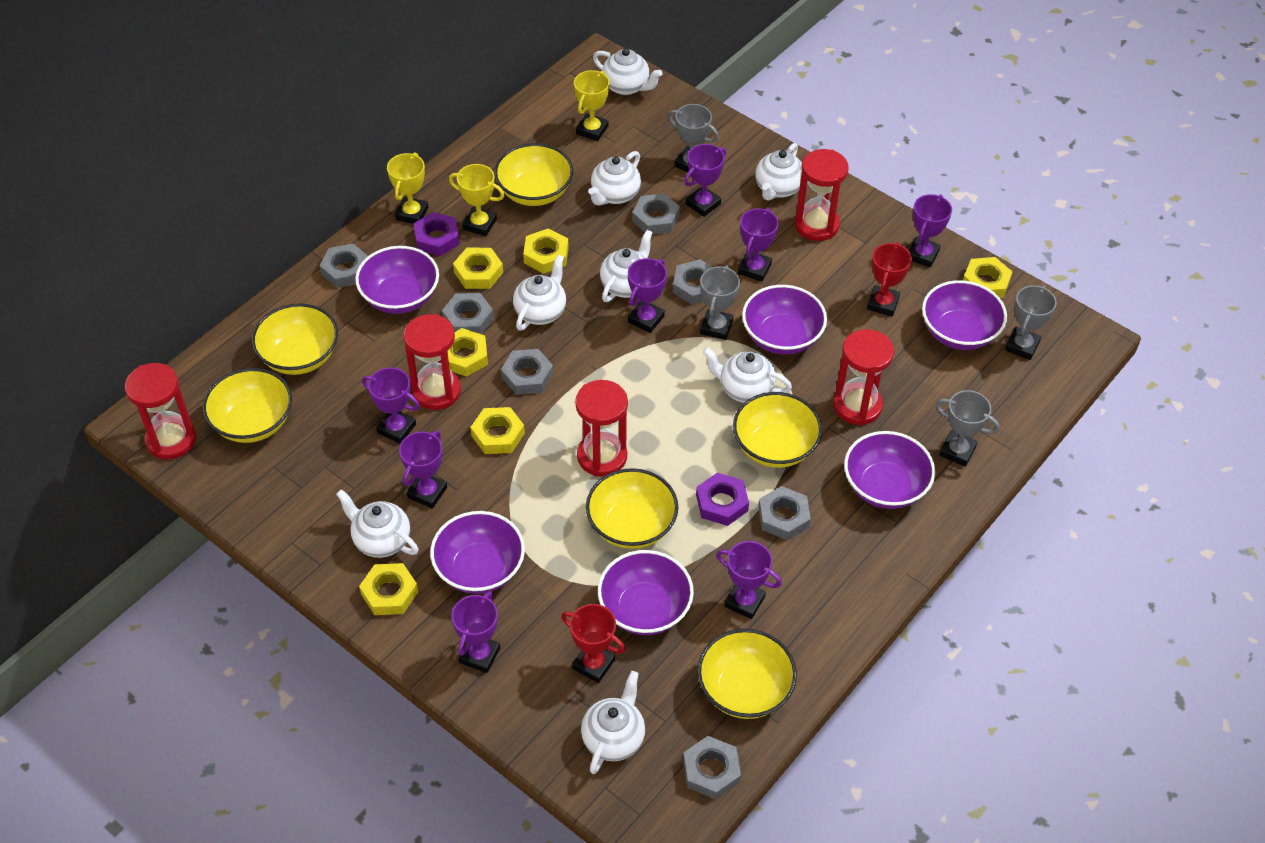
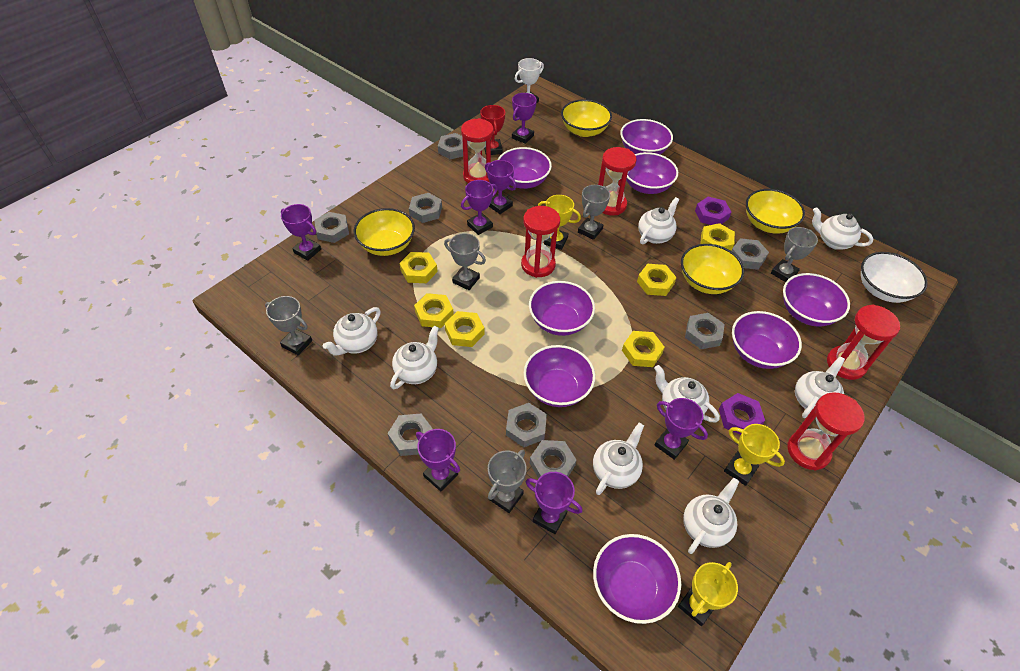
grey nut: [320,244,368,288] [442,293,494,334] [501,349,553,395] [632,193,680,235] [673,259,712,305] [683,736,741,800] [759,486,811,540] = 7 -> [314,212,349,243] [388,414,433,456] [409,193,442,223] [438,133,468,159] [506,403,547,447] [530,440,576,479] [685,313,725,349] [731,238,769,270] = 8
grey trophy: [668,104,719,172] [700,265,740,340] [935,390,1000,467] [1005,285,1056,360] = 4 -> [265,296,312,356] [444,233,486,290] [488,450,527,513] [578,185,610,240] [771,227,818,282] = 5
purple bowl: [355,246,439,314] [430,511,525,594] [598,550,694,635] [742,285,827,355] [844,431,935,509] [922,280,1007,350] = 6 -> [498,147,552,189] [524,345,595,407] [529,281,595,336] [593,534,681,624] [620,119,673,155] [626,152,678,194] [732,311,802,369] [783,273,850,327] = 8
purple trophy: [362,368,420,444] [399,431,447,509] [451,592,500,673] [628,258,667,333] [684,144,726,217] [716,541,782,619] [738,208,779,282] [909,194,952,267] = 8 -> [281,204,321,261] [416,429,460,491] [461,180,498,235] [485,160,516,214] [512,93,537,144] [526,472,582,534] [654,398,708,460] = 7
red trophy: [561,604,625,683] [867,242,912,316] = 2 -> [480,105,505,155] = 1
white bowl: none = 0 -> [861,252,928,303] = 1
white trophy: none = 0 -> [515,58,544,103] = 1
yellow bowl: [203,368,292,443] [252,303,338,375] [494,143,573,206] [586,468,678,549] [697,629,797,719] [733,392,822,468] = 6 -> [354,208,415,256] [561,99,612,137] [681,244,744,294] [746,189,805,234] = 4

